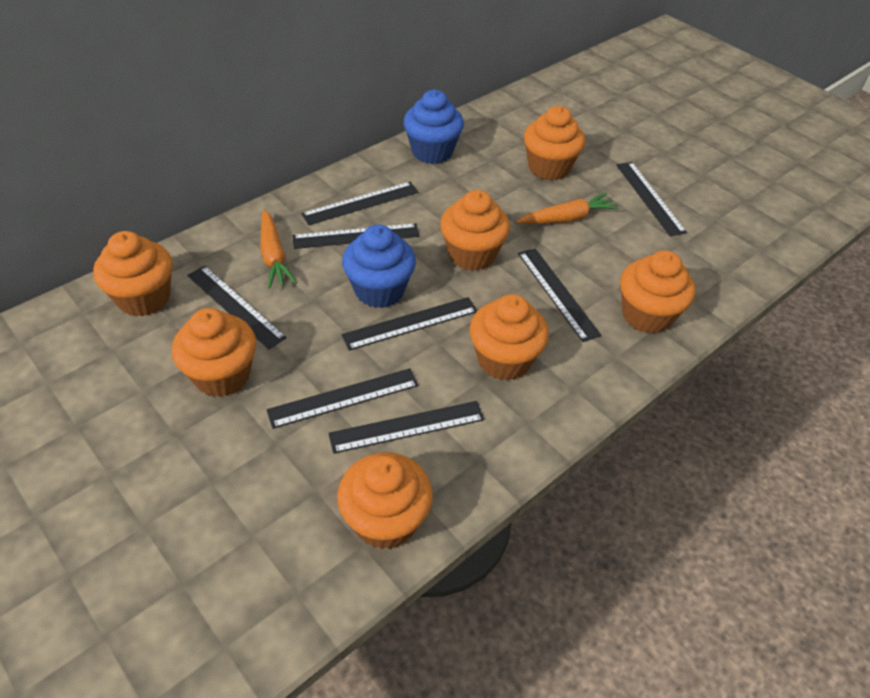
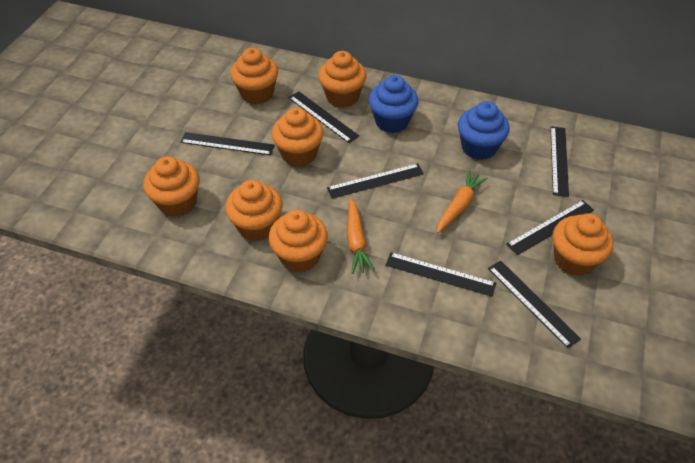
black ruler: [187,266,287,349] [266,368,418,429] [292,223,419,249] [301,182,418,225] [328,401,485,454] [341,297,477,351] [518,248,602,342] [616,162,687,236] = 8 -> [180,132,275,155] [288,91,359,143] [327,163,424,199] [386,252,496,297] [488,260,581,348] [507,200,594,255] [550,126,569,197] = 7

